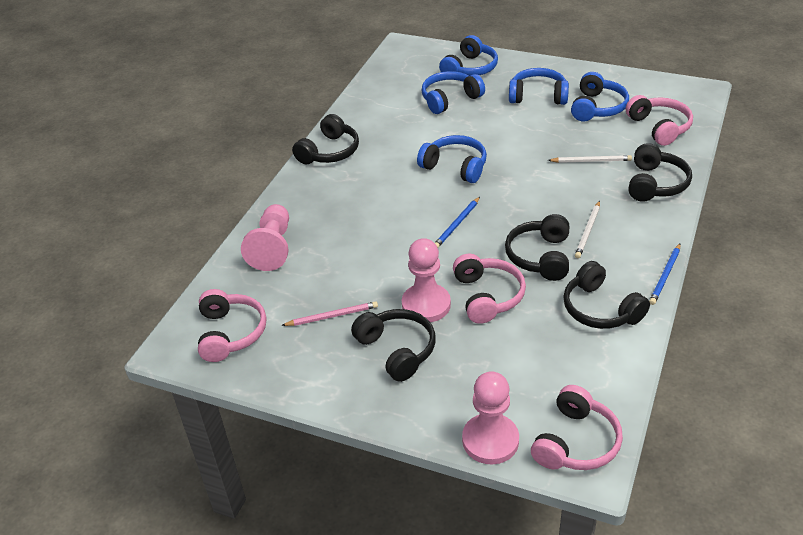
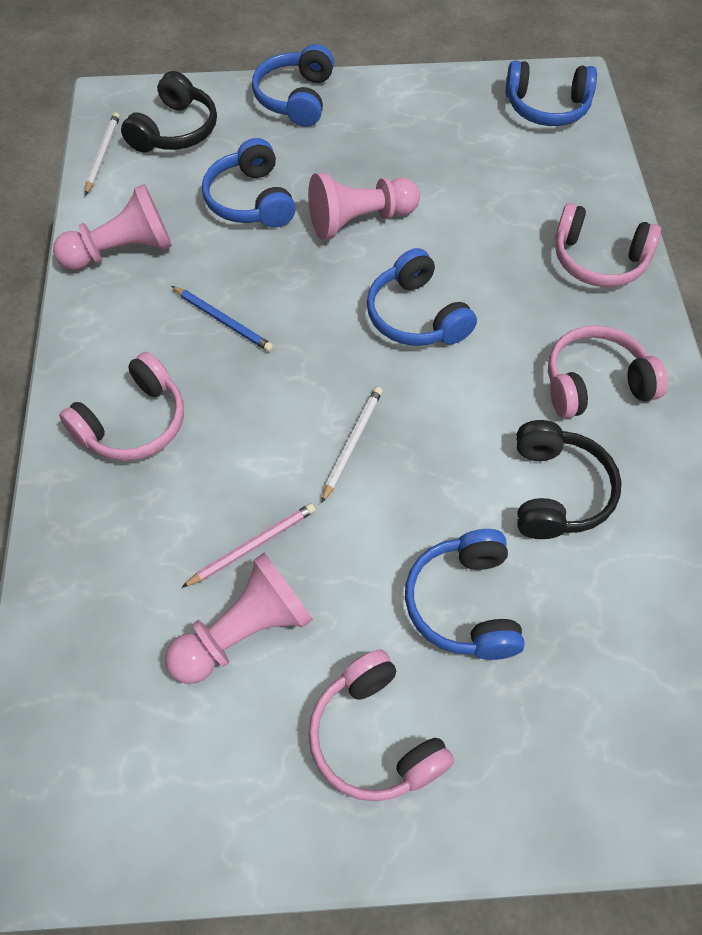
black headphones: [292,114,359,164] [351,309,436,382] [505,214,569,281] [563,261,650,329] [628,143,692,202] = 5 -> [121,71,217,153] [516,420,622,539] = 2
blue pencil: [435,197,480,248] [649,243,681,305] = 2 -> [172,286,274,352] = 1

